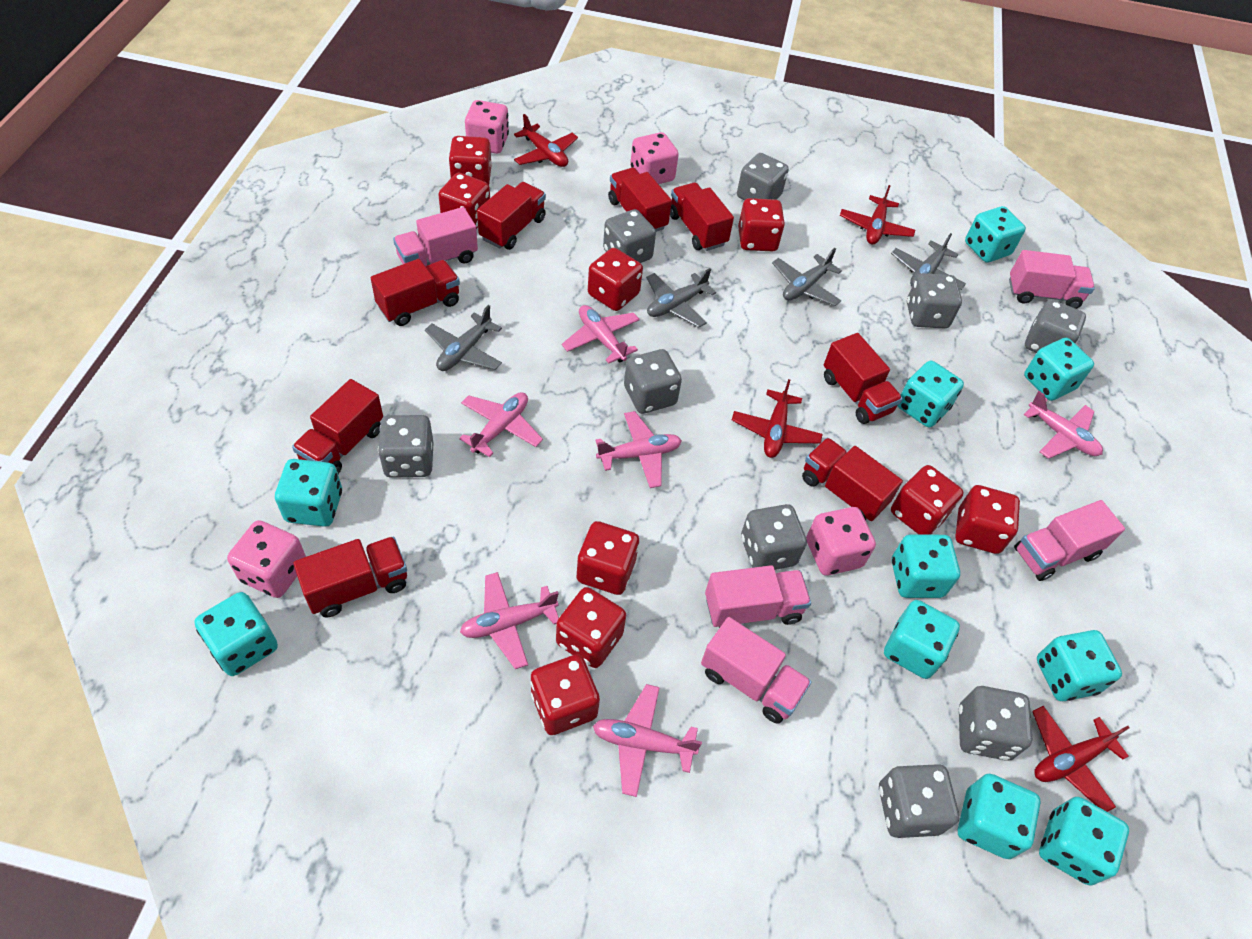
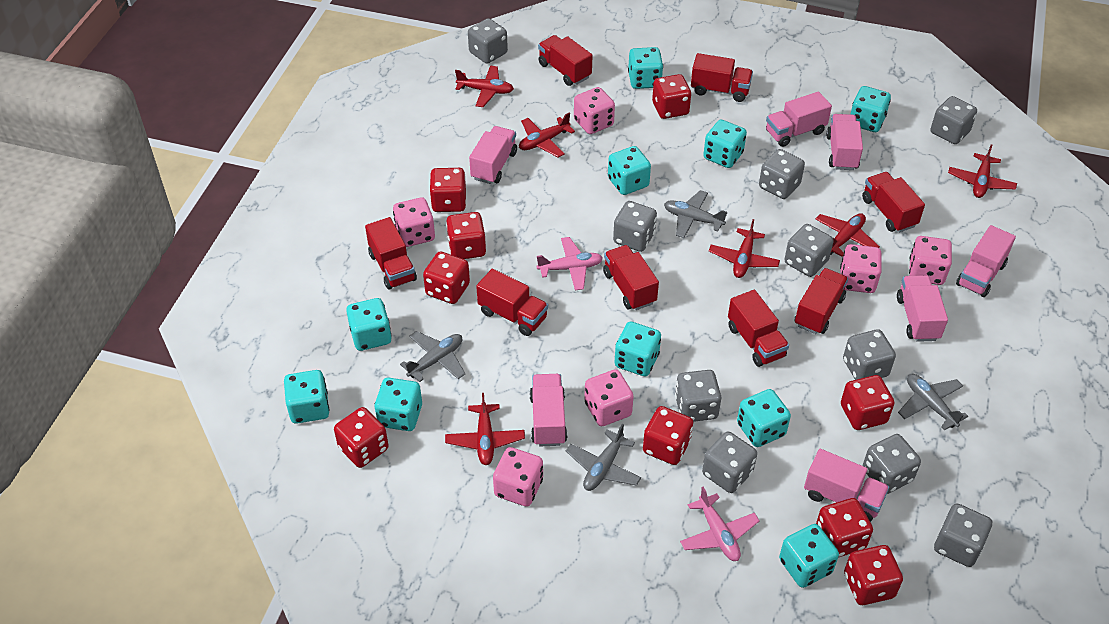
grey dice: [378,415,434,478] [603,209,656,263] [624,349,682,414] [737,153,789,200] [741,504,807,570] [879,764,959,838] [907,273,962,329] [959,686,1032,761] [1025,300,1086,353] = 9 -> [468,18,508,64] [613,201,657,252] [675,370,721,422] [702,432,757,493] [759,149,805,199] [784,224,834,277] [843,329,896,380] [863,434,921,494] [931,96,977,144] [934,503,992,567] = 10
pink dice: [227,520,306,598] [465,100,509,154] [630,132,679,184] [806,507,876,576] = 4 -> [393,197,435,247] [493,447,543,507] [574,87,615,134] [584,369,634,426] [840,244,881,293] [909,236,952,285] = 6
pink plane: [459,392,543,457] [460,572,559,669] [562,305,640,364] [593,684,702,797] [595,411,682,488] [1024,391,1103,459] = 6 -> [537,237,603,291] [680,487,760,561] = 2
pink truck: [393,207,478,267] [701,617,812,724] [705,565,811,628] [1009,250,1095,309] [1014,500,1125,581] = 5 -> [469,126,517,184] [530,374,567,446] [766,91,832,147] [804,449,889,522] [826,114,863,170] [897,275,948,342] [956,225,1016,297] = 7
red plane: [514,114,578,167] [732,379,823,458] [840,185,915,244] [1032,706,1130,812] = 4 -> [445,393,525,465] [455,66,514,107] [519,113,575,157] [709,219,780,278] [815,213,880,257] [948,144,1017,198] = 6

